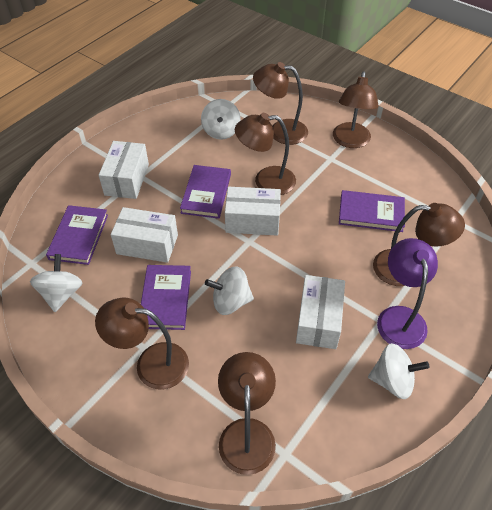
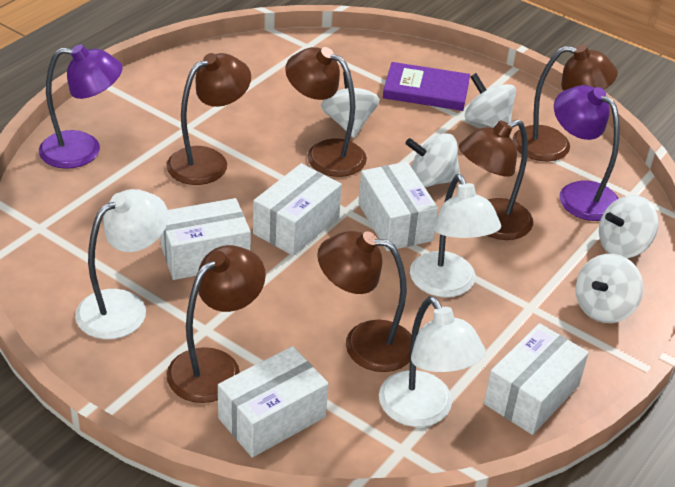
purple book: [46,205,108,265] [141,265,191,330] [180,165,231,219] [339,190,405,232] = 4 -> [383,62,470,111] = 1
purple lamp: [377,238,438,349] = 1 -> [39,44,123,169] [554,85,620,221] = 2
white box: [99,141,149,199] [111,207,178,263] [225,187,281,236] [296,275,345,349] = 4 -> [160,198,251,280] [218,346,328,457] [253,163,342,256] [358,162,438,251] [484,323,589,435] = 5
white lamp: none = 0 -> [75,189,168,339] [379,296,486,427] [410,174,501,297] = 3
white spinning top: [30,254,82,312] [201,99,241,140] [205,267,254,315] [368,343,430,399] = 4 -> [321,71,380,138] [405,133,460,187] [465,73,516,128] [576,254,643,323] [599,195,659,258] = 5

